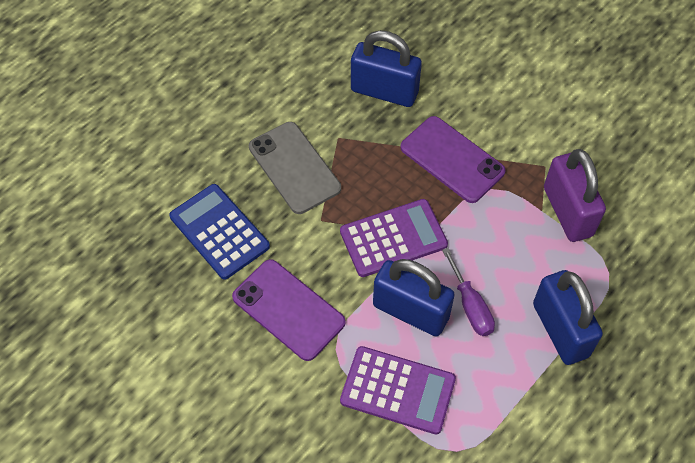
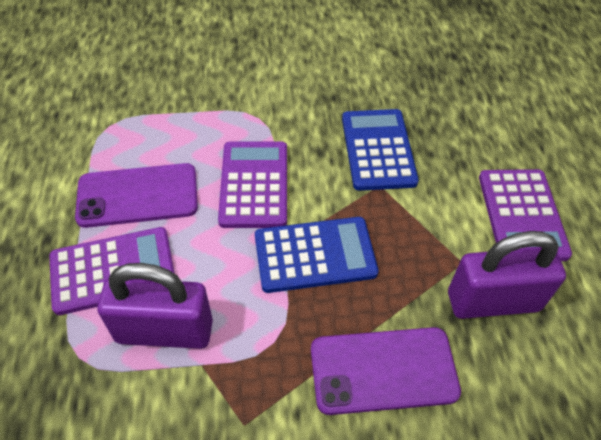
blue calculator: [169,184,270,280] = 1 -> [255,217,379,293] [342,109,419,191] = 2
blue padlock: [351,30,422,107] [373,259,455,336] [533,270,603,365] = 3 -> none = 0
grey phone: [249,122,341,214] = 1 -> none = 0
purple calculator: [340,199,448,277] [340,346,456,435] = 2 -> [49,227,175,315] [218,142,287,228] [479,169,572,261] = 3
purple padlock: [544,149,606,242] = 1 -> [97,263,213,349] [448,231,566,319] = 2
purple screwdriver: [442,248,495,336] = 1 -> none = 0

